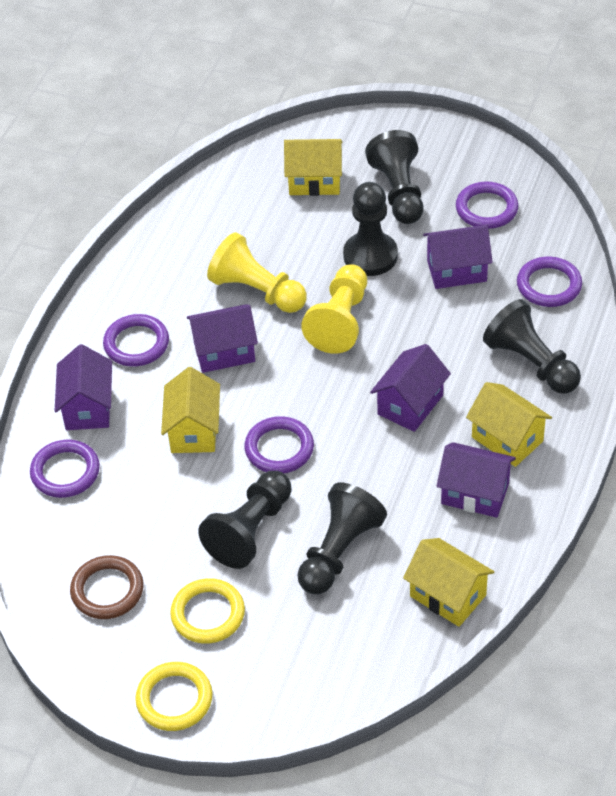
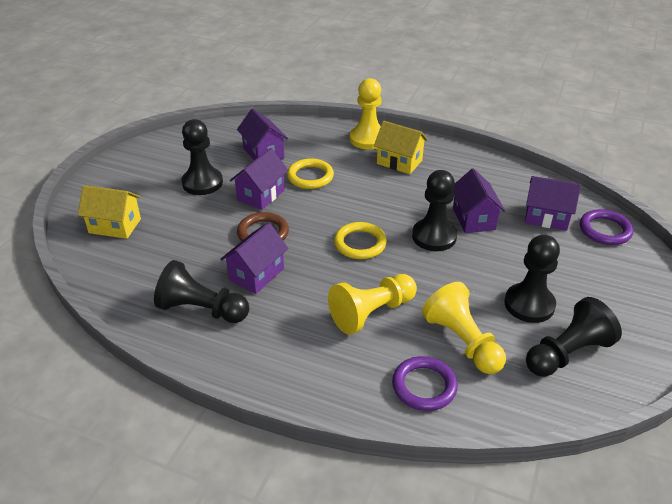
purple ring: [30,440,100,498] [103,314,169,367] [244,416,314,473] [456,182,518,229] [517,257,582,307] = 5 -> [392,356,458,411] [580,209,633,245] = 2
yellow house: [161,367,220,453] [284,139,342,196] [403,538,494,627] [466,382,552,467] = 4 -> [78,185,141,239] [374,121,428,174] = 2
yellow pawn: [207,232,307,313] [301,265,367,354] = 2 -> [328,274,417,335] [350,78,382,149] [422,282,506,374] = 3

